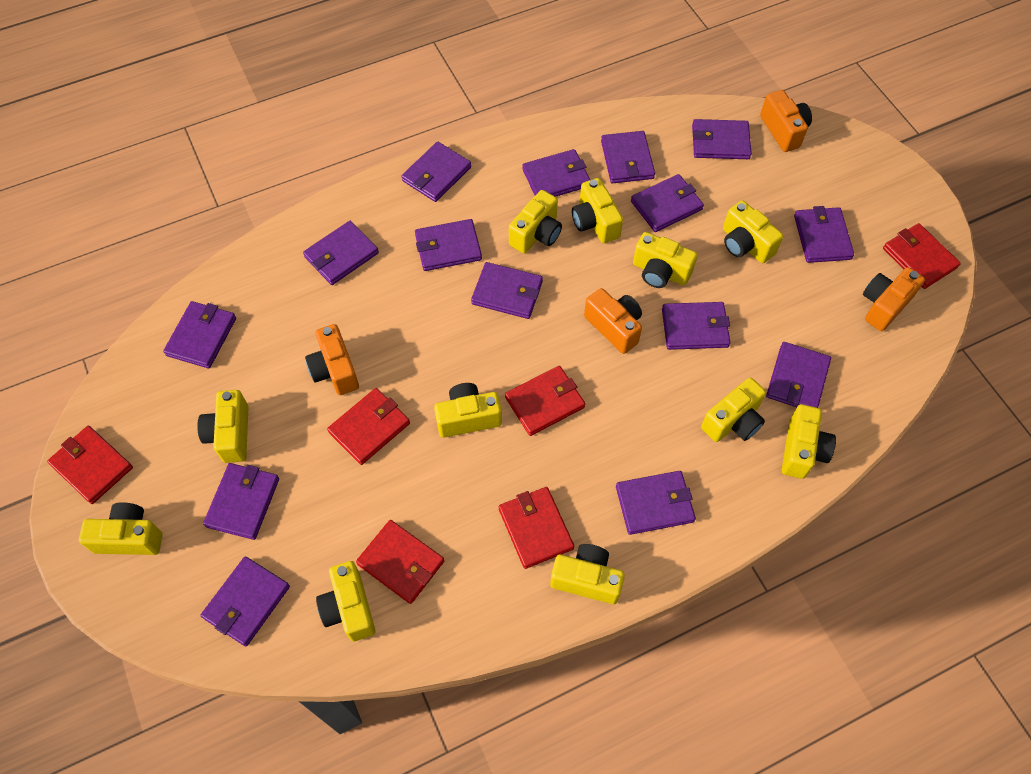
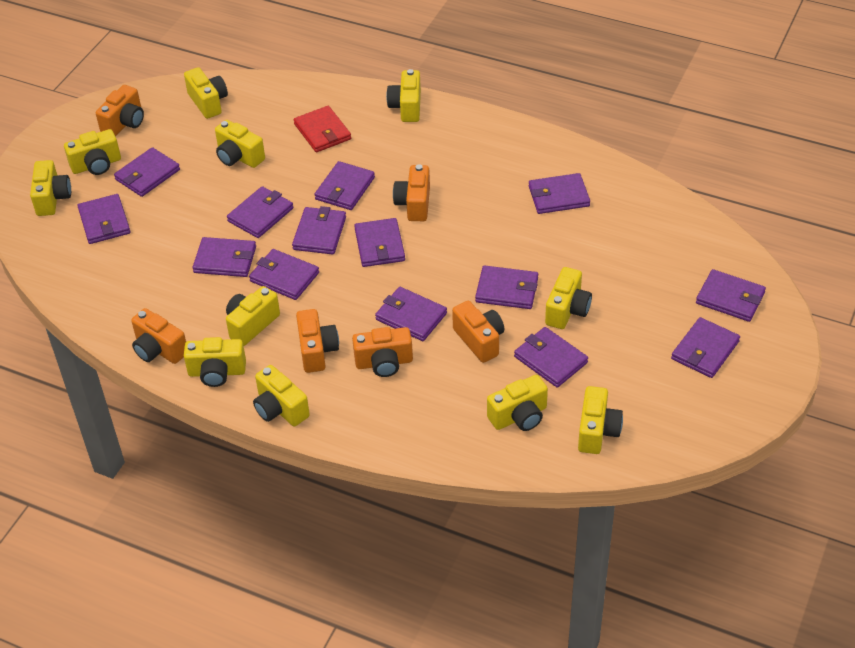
orange camera: [305,324,359,395] [584,288,642,354] [760,90,812,152] [863,267,925,331] = 4 -> [96,85,144,136] [131,308,186,364] [296,309,339,373] [352,327,413,377] [393,164,430,221] [452,301,504,363] = 6
purple wallet: [163,301,236,368] [200,557,290,646] [203,463,279,540] [303,221,379,285] [402,142,471,202] [415,219,482,271] [471,262,543,319] [522,149,590,197] [601,131,655,183] [616,471,696,535] [631,174,704,232] [662,302,730,350] [692,119,752,159] [766,342,831,408] [794,206,854,263] = 15 -> [78,194,131,244] [114,147,180,197] [192,237,256,277] [227,186,293,238] [249,249,319,300] [292,206,346,255] [314,161,375,210] [354,218,405,267] [375,287,447,341] [475,265,538,309] [514,327,588,388] [529,173,590,214] [671,317,740,378] [696,269,766,322] = 14
red wallet: [47,426,133,504] [327,388,410,465] [356,520,444,604] [499,487,574,569] [505,366,585,436] [883,223,961,289] = 6 -> [294,106,351,152] = 1

